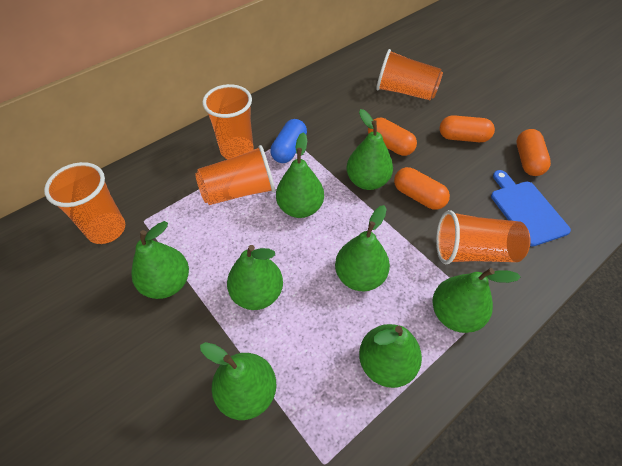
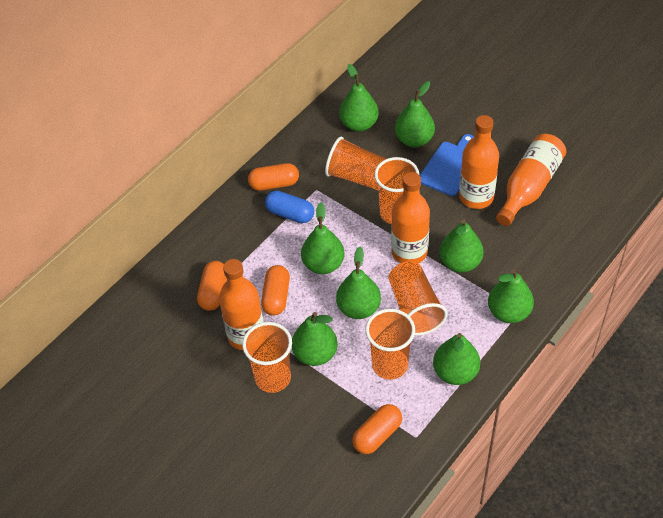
orange bottle: none = 0 -> [219,259,264,350] [391,172,430,263] [459,115,499,209] [496,134,566,226] = 4

